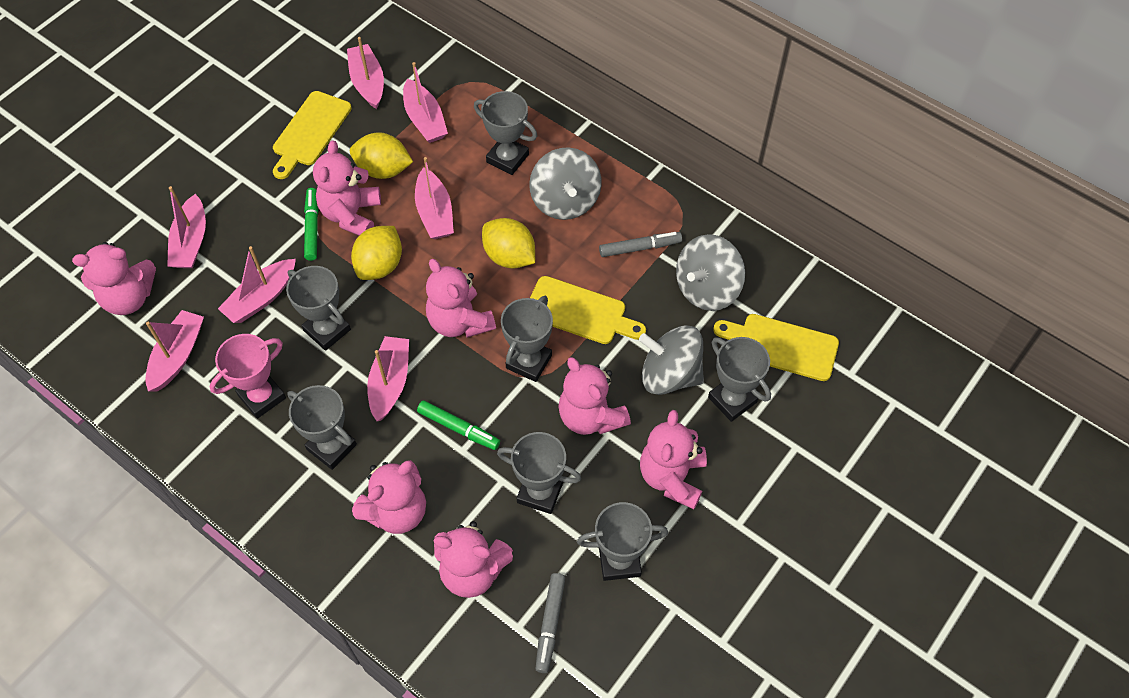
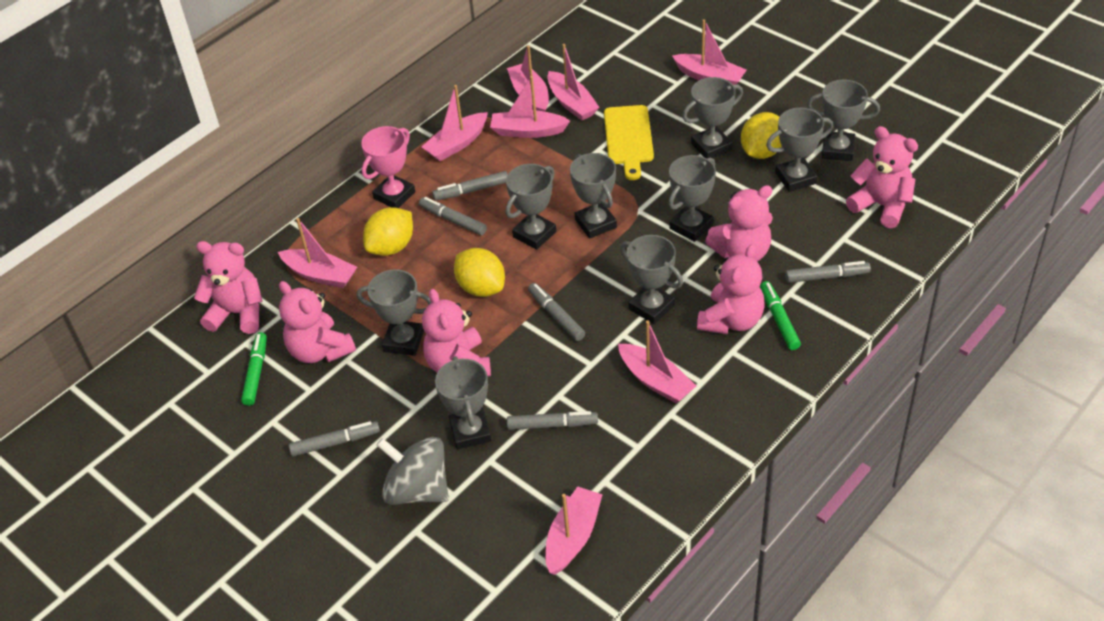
grey marker: [535,573,565,673] [599,232,682,257] = 2 -> [289,421,380,457] [419,197,487,235] [432,171,508,201] [507,411,598,430] [528,283,585,341] [785,261,871,283] = 6
grey spinning top: [529,147,602,220] [639,325,704,395] [676,234,745,311] = 3 -> [376,437,449,505] = 1
grey trophy: [286,266,351,351] [287,385,357,470] [474,91,537,175] [497,432,581,514] [501,296,553,382] [577,502,668,581] [708,337,771,422] = 7 -> [357,269,431,356] [435,356,491,449] [506,164,556,250] [570,153,617,239] [620,235,683,324] [669,155,716,242] [682,77,743,158] [766,108,833,192] [807,80,880,161] = 9
pink boat: [146,310,204,392] [167,186,206,268] [218,246,296,323] [347,37,384,109] [367,336,409,421] [403,62,448,143] [415,157,454,239] = 7 -> [278,218,357,288] [421,85,488,161] [490,76,570,138] [507,45,549,112] [545,486,603,575] [547,44,600,121] [618,321,696,403] [672,19,747,84] = 8
pink teddy bear: [72,242,156,315] [313,141,381,235] [352,460,426,534] [426,259,496,338] [434,521,513,598] [558,357,631,435] [640,410,707,509] = 7 -> [194,241,262,334] [279,281,356,363] [422,289,491,377] [697,244,765,334] [705,185,773,261] [846,126,918,228] = 6
yellow cutting board: [273,91,352,179] [530,276,646,344] [713,314,839,381] = 3 -> [604,105,654,180] = 1

